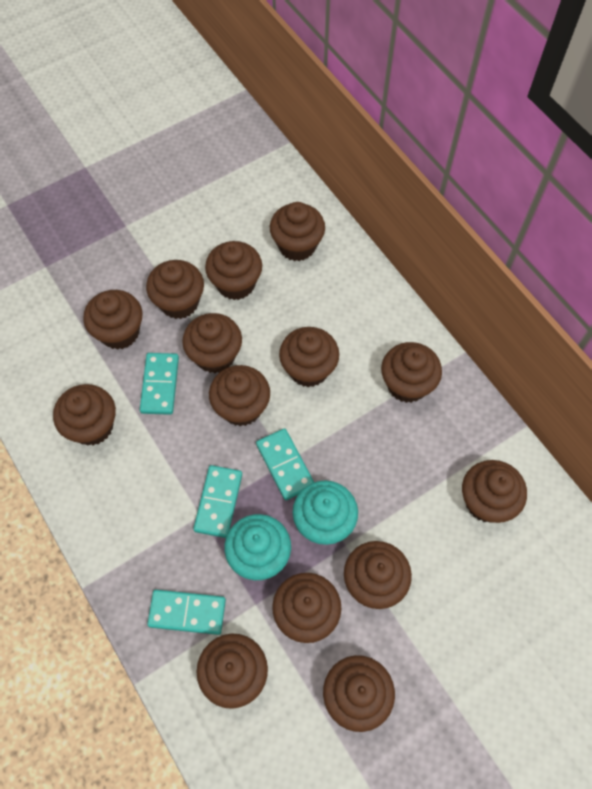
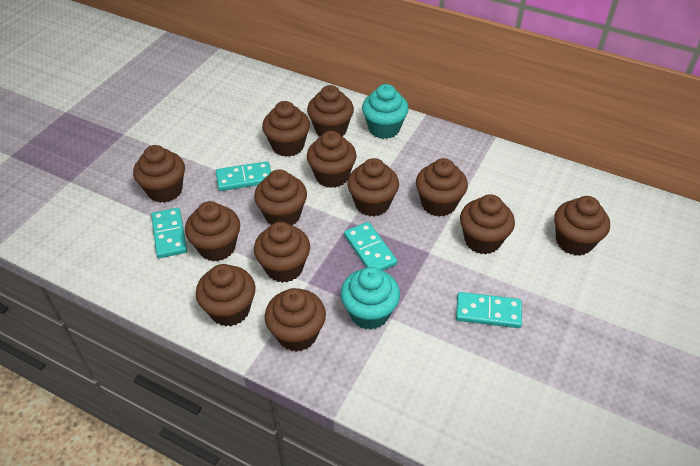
brown cupcake: [53,384,116,446] [83,290,143,350] [146,260,204,319] [182,313,242,373] [197,634,268,709] [205,241,262,300] [209,365,270,426] [270,202,325,261] [272,573,341,643] [279,327,339,387] [323,655,395,732] [344,541,412,609] [381,342,442,403] [462,460,527,523] = 14 -> [133,145,185,203] [185,201,240,261] [196,264,256,326] [254,170,307,226] [254,222,310,283] [262,101,310,157] [265,288,326,352] [307,85,354,137] [307,131,357,188] [347,158,399,217] [416,158,468,217] [460,194,515,254] [554,196,610,256] = 13

